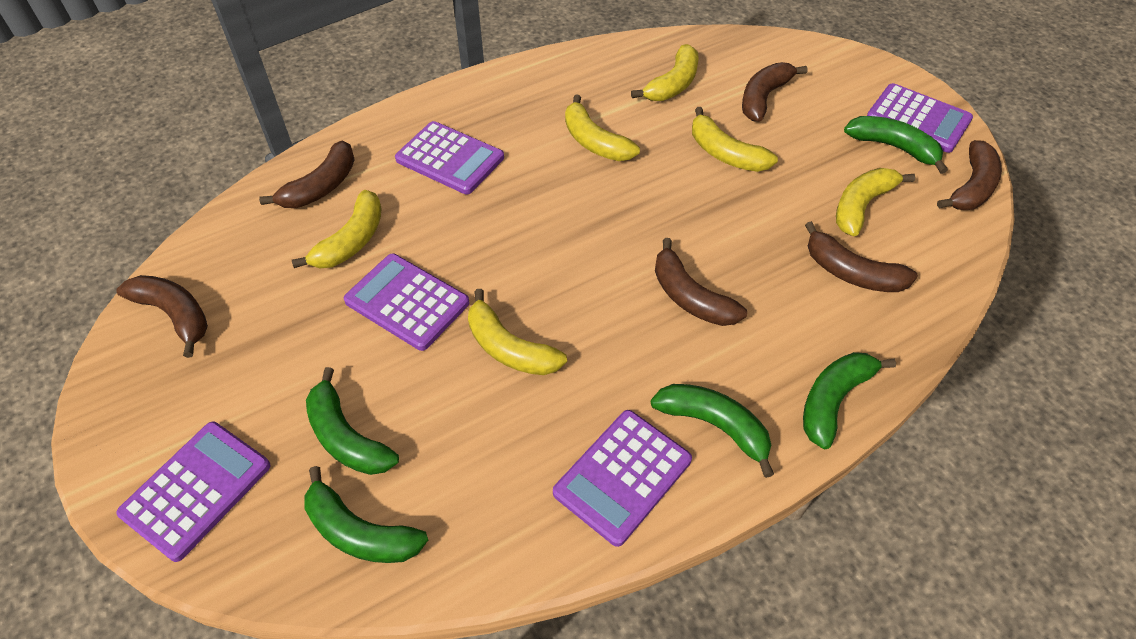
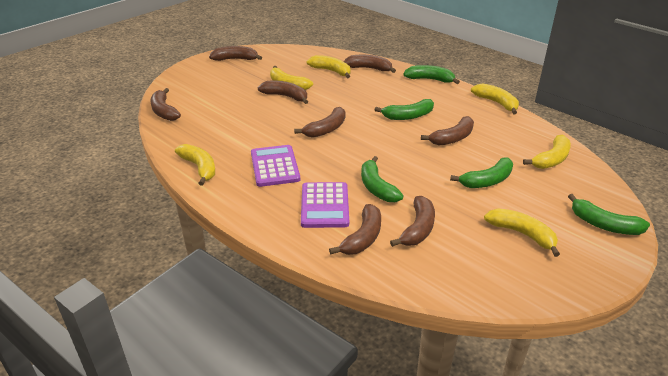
brown banana: [116,275,208,358] [259,141,355,208] [655,238,747,326] [742,62,807,122] [805,221,918,292] [937,140,1002,210] = 6 -> [150,88,181,121] [209,46,262,61] [258,81,308,104] [294,107,345,138] [329,204,381,255] [344,55,396,73] [390,196,435,247] [421,116,474,145] = 8
purple calculator: [116,422,271,562] [344,254,469,351] [395,121,504,194] [553,410,692,547] [867,83,973,153] = 5 -> [251,145,300,187] [301,182,349,228] = 2

